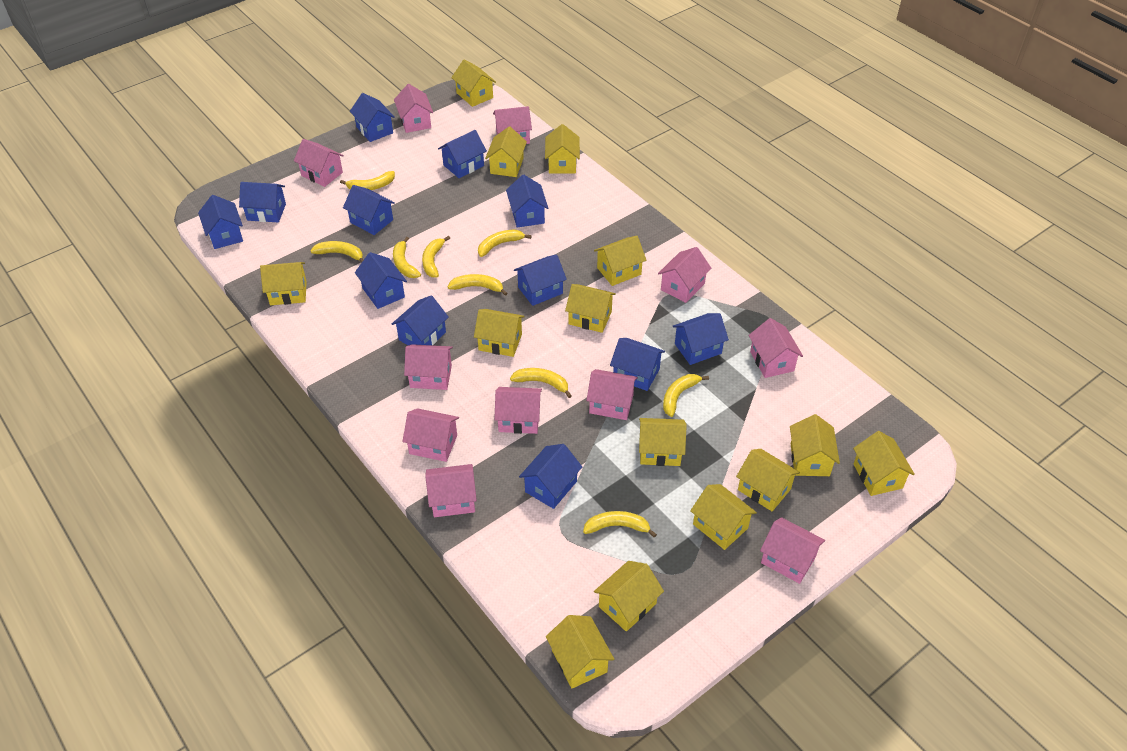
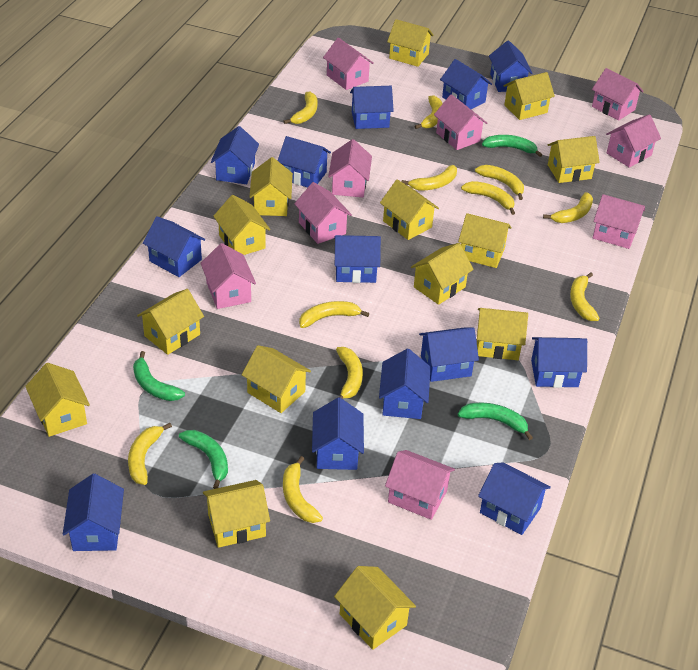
blue house: [198,195,243,249] [239,182,286,222] [343,185,395,235] [350,93,395,142] [355,252,407,309] [392,295,449,345] [438,130,487,178] [506,174,548,228] [514,254,567,306] [519,444,582,509] [610,338,665,391] [673,313,729,365] = 12 -> [63,474,124,551] [143,216,206,277] [211,126,259,184] [278,136,331,187] [312,397,364,470] [334,235,381,283] [350,86,394,129] [379,349,431,419] [419,327,479,382] [440,59,492,109] [478,463,551,535] [489,40,533,92] [531,337,587,388] = 13
green banana: none = 0 -> [133,351,185,401] [179,430,228,489] [458,403,533,440] [482,135,542,157] = 4
pink house: [294,139,344,187] [394,84,433,133] [402,408,459,462] [404,344,453,390] [425,464,477,517] [493,106,532,144] [494,387,542,434] [586,369,638,420] [658,247,711,303] [748,318,803,378] [760,517,825,584] = 11 -> [200,243,256,309] [294,182,352,244] [323,38,374,90] [328,139,372,197] [385,450,455,520] [434,94,487,150] [592,68,644,121] [593,194,645,249] [606,114,661,168] = 9
yellow banana: [311,241,363,263] [340,171,395,190] [393,237,421,278] [422,236,450,277] [448,274,508,296] [478,229,531,257] [510,368,572,398] [583,511,657,538] [663,374,709,417] = 9 -> [128,423,172,485] [283,92,318,124] [283,456,323,523] [299,301,369,328] [336,347,363,399] [402,165,457,191] [414,95,443,129] [461,181,515,215] [475,165,524,200] [543,192,593,223] [570,272,600,321] = 11

